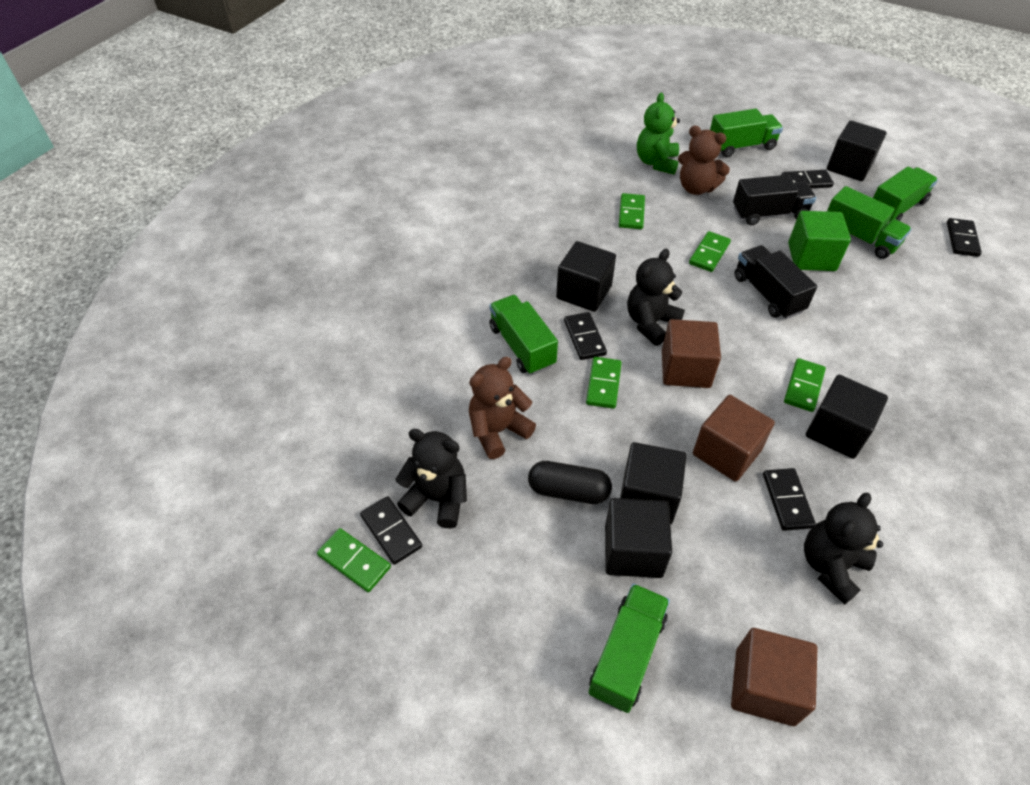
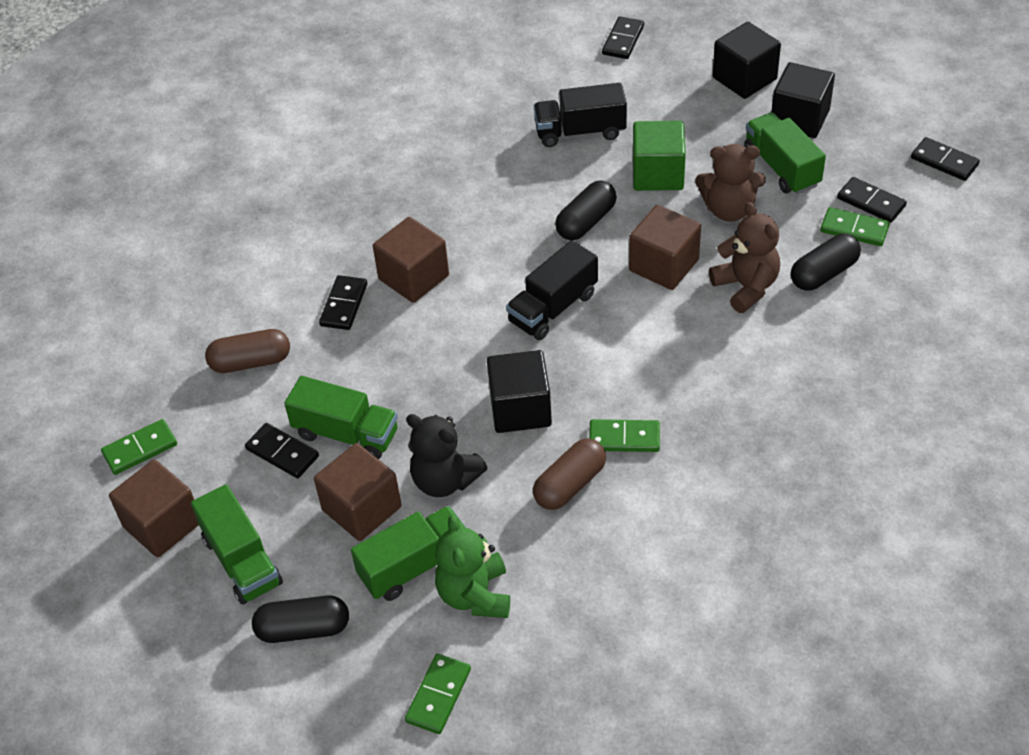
black capsule: [528,461,612,504] = 1 -> [252,595,349,643] [555,181,617,240] [791,234,861,291] = 3
black cube: [556,241,616,312] [605,498,672,578] [620,442,687,525] [806,375,888,459] [827,121,887,181] = 5 -> [487,350,552,433] [713,22,781,99] [771,62,835,138] = 3
black teddy bear: [395,429,467,529] [627,248,685,346] [804,493,883,605] = 3 -> [406,414,487,497] = 1
brown capsule: none = 0 -> [205,329,290,373] [533,438,606,510] = 2
brown cube: [662,319,721,388] [693,395,775,482] [731,628,817,726] = 3 -> [109,459,199,558] [314,443,402,541] [373,217,449,303] [629,205,701,290] = 4
green domino: [317,528,391,592] [586,357,622,409] [619,193,645,229] [689,231,731,272] [784,358,826,412] = 5 -> [101,419,177,475] [405,654,471,734] [589,419,660,452] [820,207,890,246] = 4
green truck: [489,295,558,375] [588,584,670,713] [710,109,783,157] [827,186,912,259] [873,167,938,221] = 5 -> [191,484,283,604] [284,376,398,459] [351,506,466,601] [744,112,826,194] = 4

